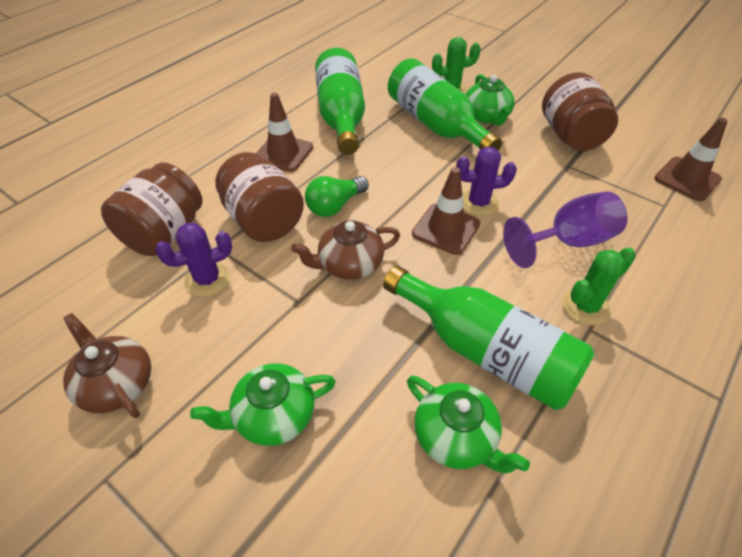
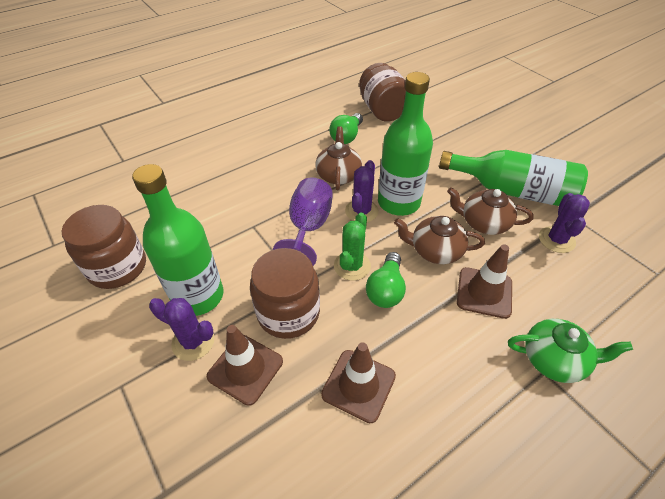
brown teapot: [63,313,151,418] [291,220,400,280] = 2 -> [315,126,362,190] [394,216,485,264] [447,188,533,235] = 3
green cactus: [432,37,481,94] [562,247,636,326] = 2 -> [334,212,371,281] = 1
green light bulb: [305,176,369,217] = 1 -> [329,113,363,144] [366,252,406,308] = 2
green teapot: [190,363,336,446] [407,376,530,473] [466,74,515,125] = 3 -> [508,319,633,383] = 1
purple cactus: [155,223,232,297] [456,147,517,216] = 2 -> [149,298,215,361] [345,160,379,222] [539,193,590,253] = 3

